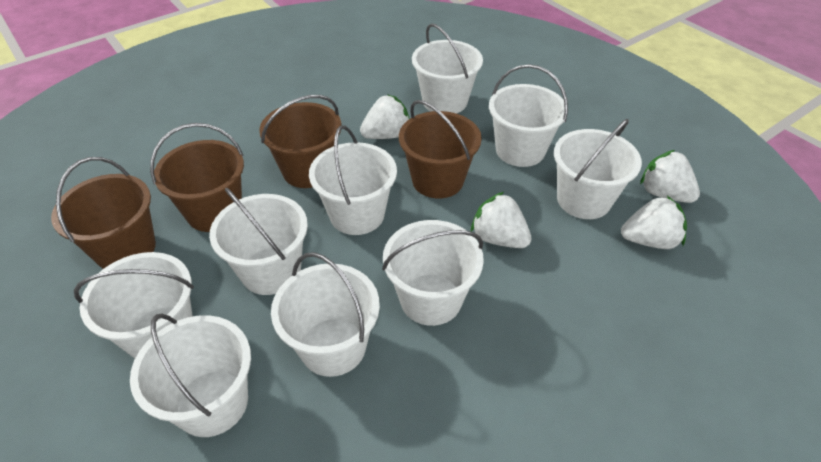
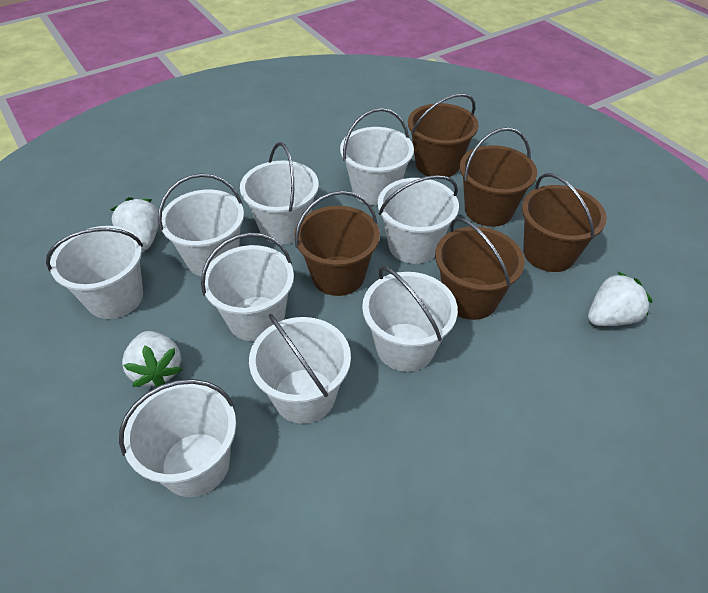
brown bucket: [51,157,156,269] [150,123,244,232] [259,95,341,188] [399,100,482,198] = 4 -> [295,191,380,296] [408,93,478,177] [435,218,525,320] [460,127,537,227] [522,173,607,272] = 5
white strawberry: [360,94,410,139] [471,192,532,248] [621,196,687,249] [640,150,700,203] = 4 -> [110,197,159,250] [122,331,183,387] [588,271,652,326] = 3

